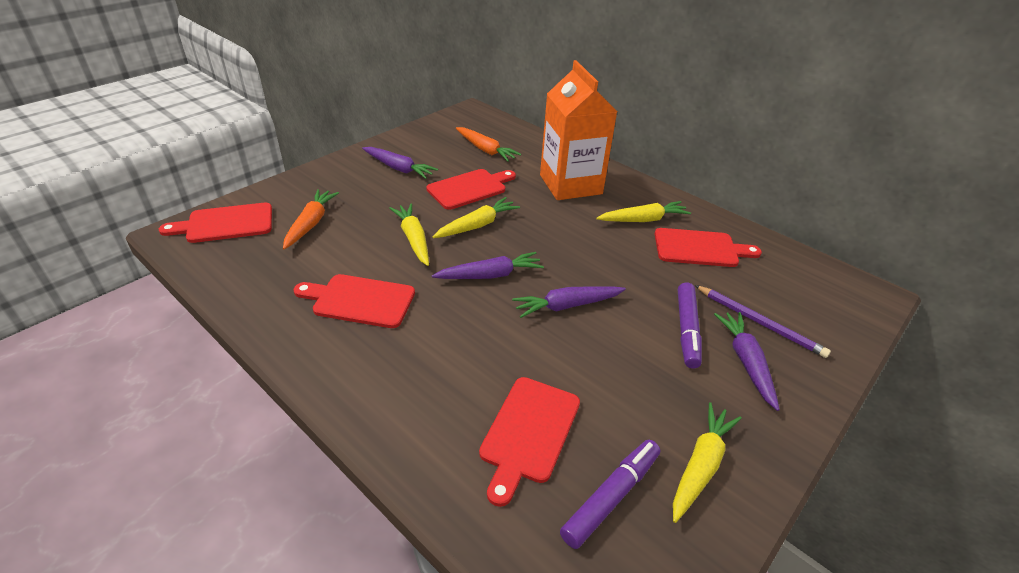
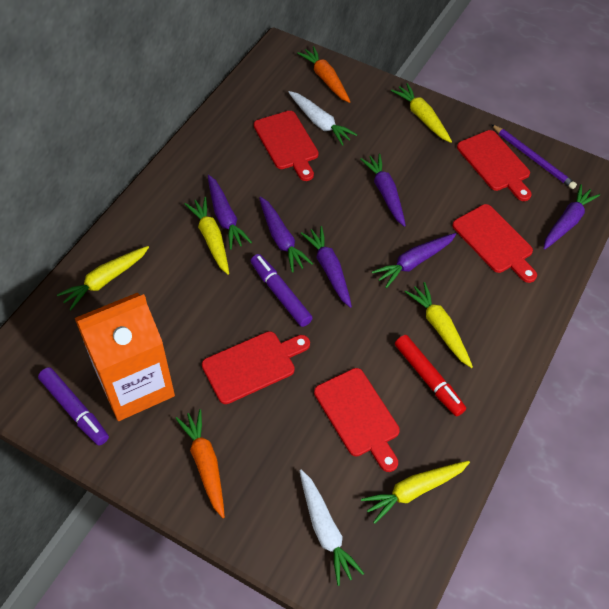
purple carrot: [362,147,438,179] [432,252,544,279] [512,286,626,318] [714,312,780,411] = 4 -> [208,175,252,250] [259,197,313,272] [301,226,352,308] [360,153,406,227] [372,233,456,288] [544,184,600,250] = 6
red marker: none = 0 -> [395,335,466,416] = 1
white carrot: none = 0 -> [288,91,357,146] [300,470,364,586] = 2
yellow carrot: [389,203,429,266] [433,197,520,238] [596,201,691,222] [673,402,742,523] = 4 -> [57,246,149,310] [185,197,229,275] [361,461,470,524] [391,83,452,143] [405,282,473,368] = 5

